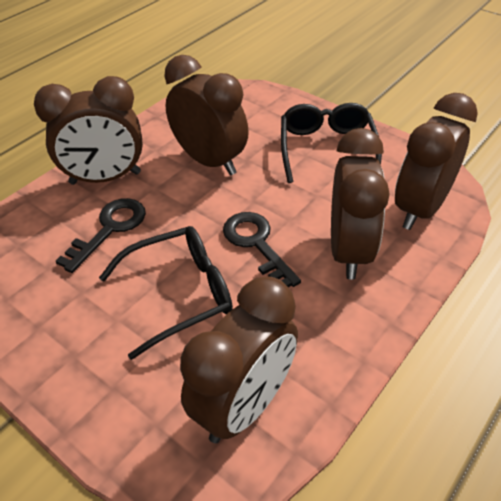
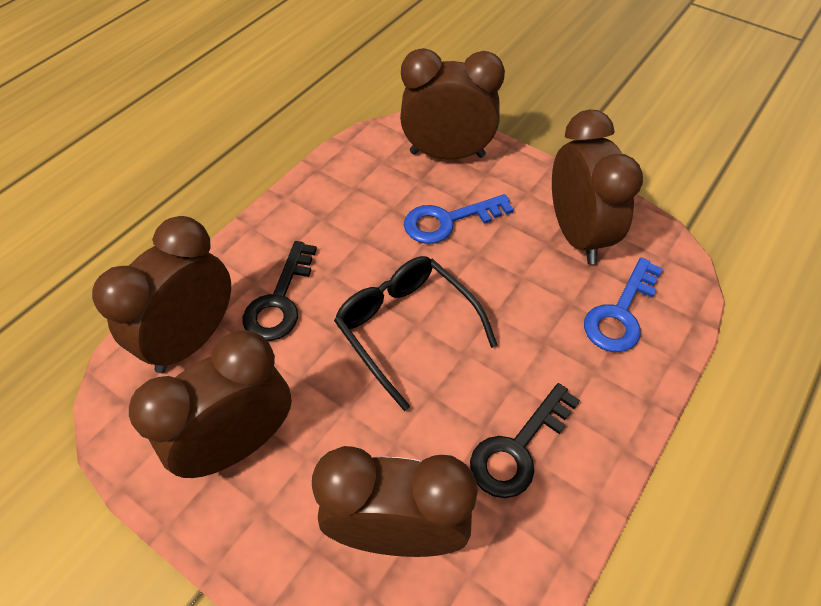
black glasses: [99,226,233,360] [281,103,382,183] = 2 -> [334,256,498,411] = 1
blue key: none = 0 -> [404,194,514,244] [584,258,663,352] = 2

